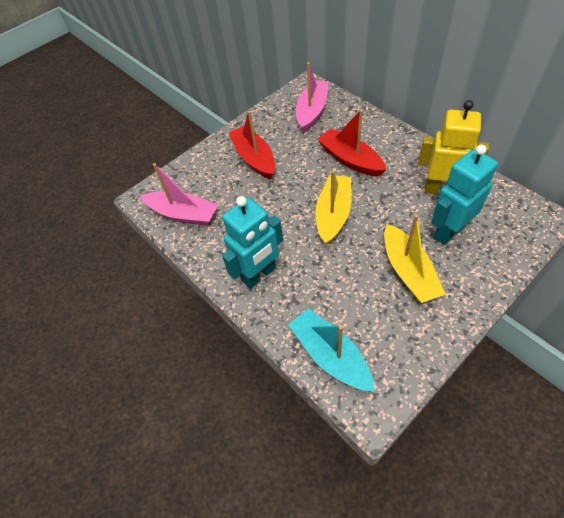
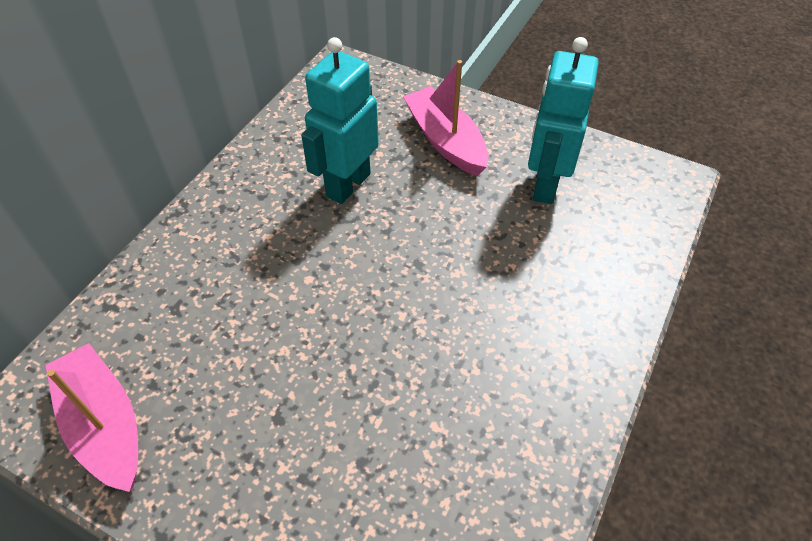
red boat: [229,111,275,179] [317,110,386,177] = 2 -> none = 0
turquoise boat: [289,309,375,392] = 1 -> none = 0
yellow boat: [315,170,351,245] [384,215,446,303] = 2 -> none = 0
yellow robot: [418,100,489,195] = 1 -> none = 0

